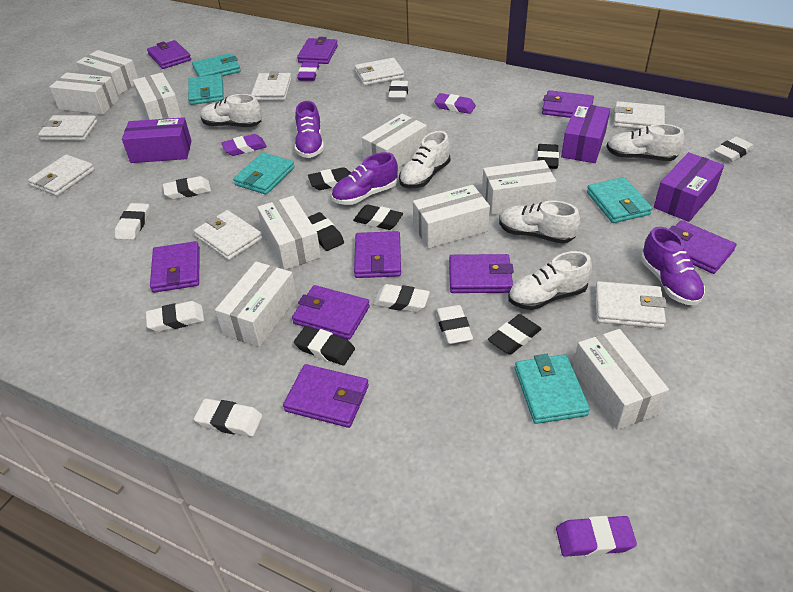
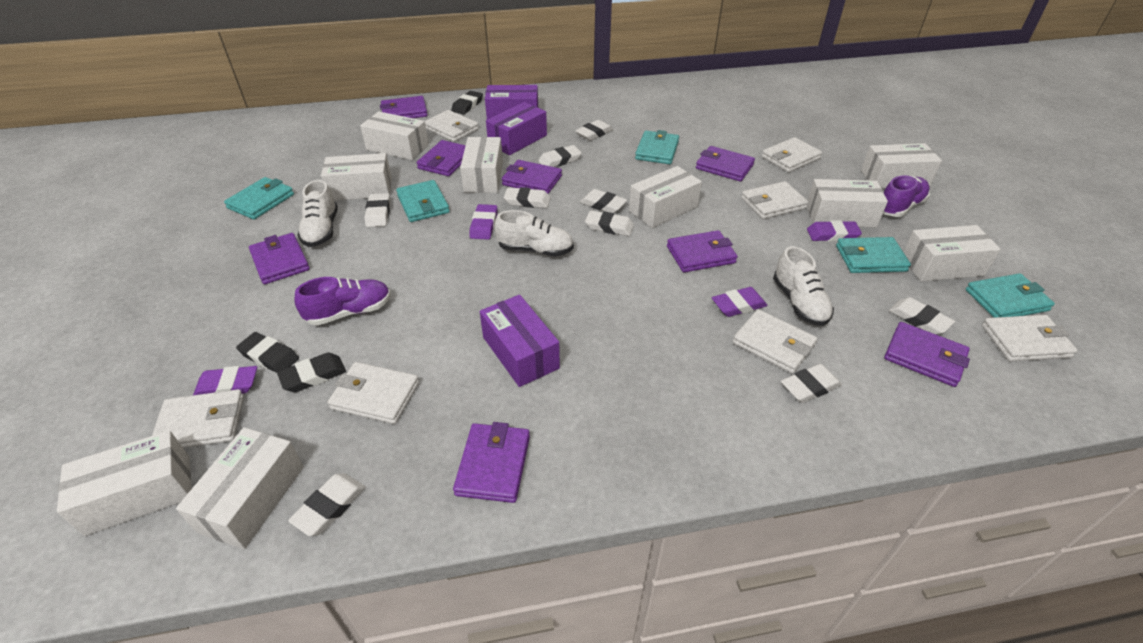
black eraser: [294,326,355,365] [308,167,351,190] [308,212,344,251] [353,204,403,230] [488,314,542,355] [537,144,559,169] = 6 -> [236,332,299,373] [277,353,346,392] [451,91,483,115] = 3
purple shoe: [295,101,324,158] [332,152,398,205] [641,227,705,305] = 3 -> [295,277,391,325] [883,175,930,217] = 2
purple wallet: [147,40,191,69] [150,241,200,293] [283,364,369,428] [292,285,370,340] [297,37,338,64] [354,231,401,278] [449,254,514,293] [542,90,594,118] [669,220,736,274] = 9 -> [249,233,310,284] [380,96,428,118] [417,140,466,176] [453,422,530,503] [502,160,562,194] [667,230,737,273] [696,146,755,182] [884,322,970,387] = 8
white eraser: [115,203,149,240] [146,301,204,332] [163,176,211,200] [194,398,263,437] [373,284,430,312] [388,81,409,100] [436,305,473,344] [714,137,754,162] = 8 -> [288,473,365,536] [364,193,390,227] [504,187,551,208] [538,145,582,167] [575,120,613,141] [580,189,627,213] [585,210,634,236] [781,364,842,403] [889,297,955,335] = 9
white shoe: [201,94,262,127] [399,131,450,188] [499,201,580,244] [508,251,592,310] [606,124,684,161] = 5 -> [298,180,338,247] [495,210,574,256] [773,246,834,326] = 3

